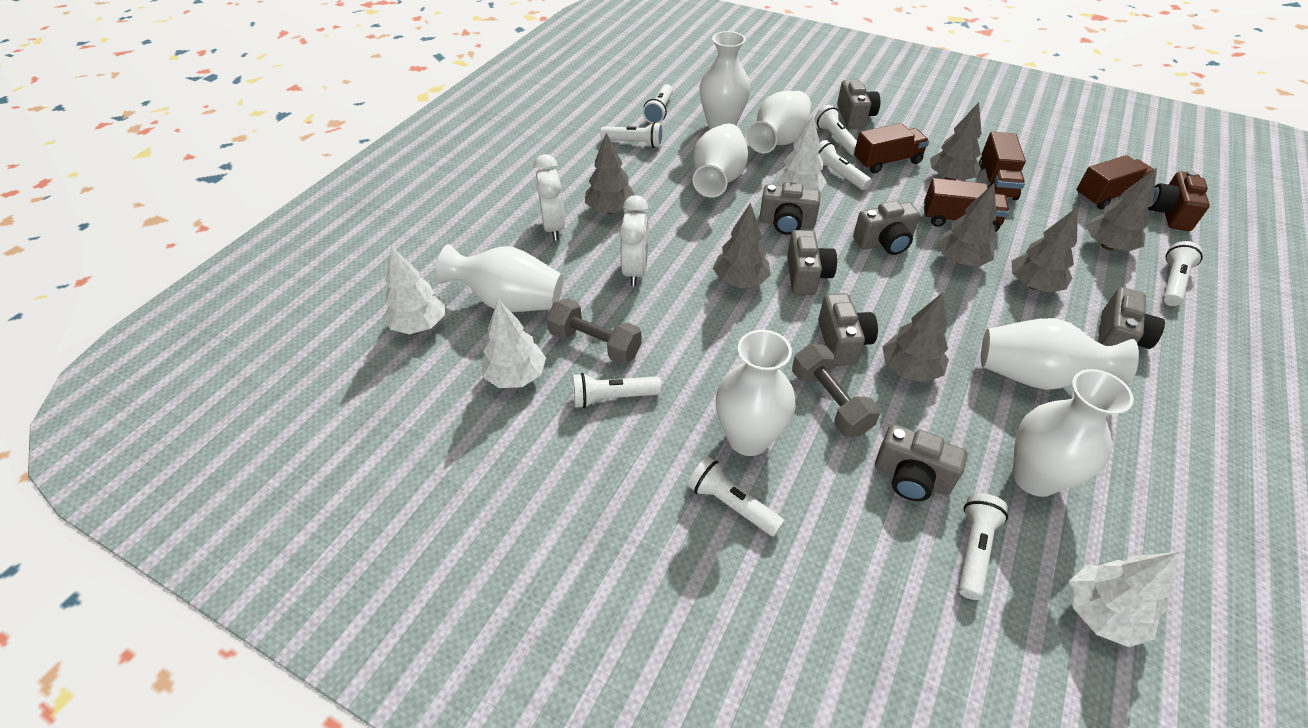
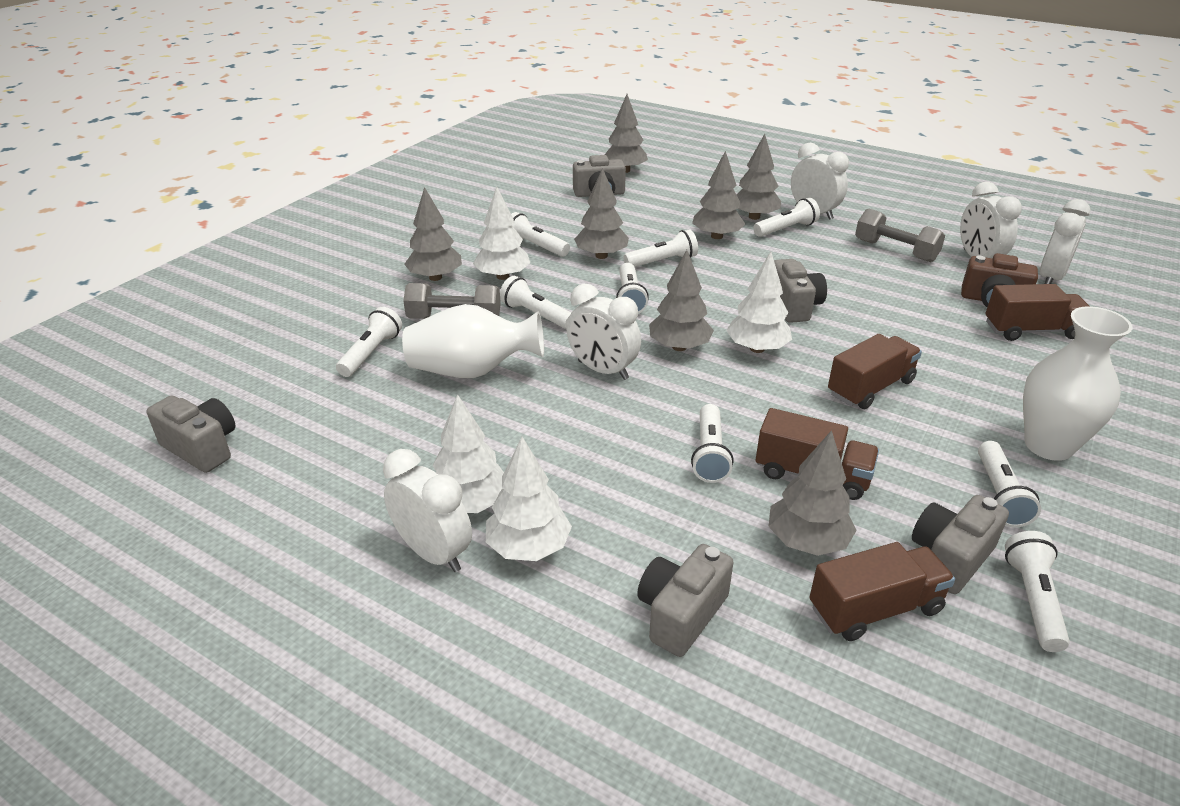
grey camera: [759,182,821,235] [787,230,837,295] [818,293,878,366] [837,80,880,129] [853,201,920,255] [875,424,967,501] [1098,287,1165,349] = 7 -> [147,395,235,473] [573,155,626,197] [637,544,734,657] [774,259,827,323] [912,495,1009,594] = 5
white clock: [534,154,565,241] [619,195,649,286] = 2 -> [383,449,472,572] [567,284,641,380] [791,143,849,220] [960,182,1022,259] [1040,199,1091,284] = 5
white flashlight: [572,373,661,408] [600,122,663,148] [643,84,673,123] [688,456,784,537] [815,105,857,155] [818,140,872,190] [959,493,1008,600] [1163,241,1203,306] = 8 -> [336,307,402,377] [500,276,572,329] [511,212,570,257] [616,263,649,314] [624,229,698,267] [691,404,734,483] [753,198,820,237] [978,441,1041,527] [1005,531,1070,652] = 9
white vase: [436,244,563,312] [692,123,748,198] [700,31,750,129] [716,330,796,456] [747,91,811,153] [981,318,1139,390] [1013,369,1134,497] = 7 -> [402,304,544,378] [1023,306,1133,461] = 2

